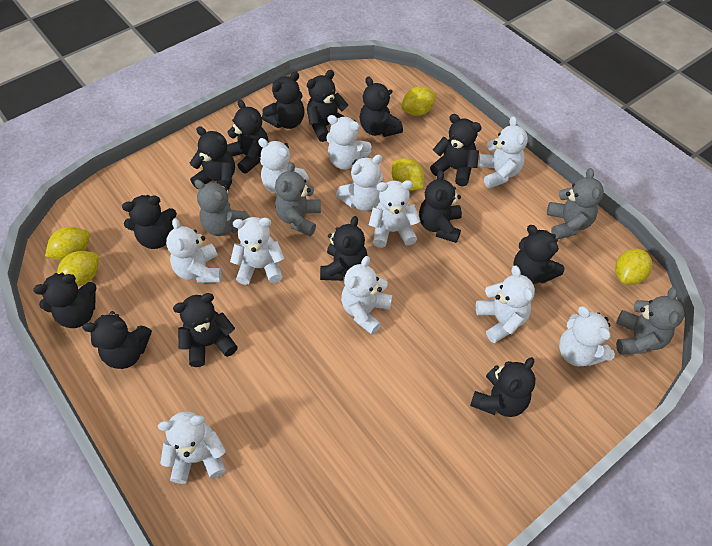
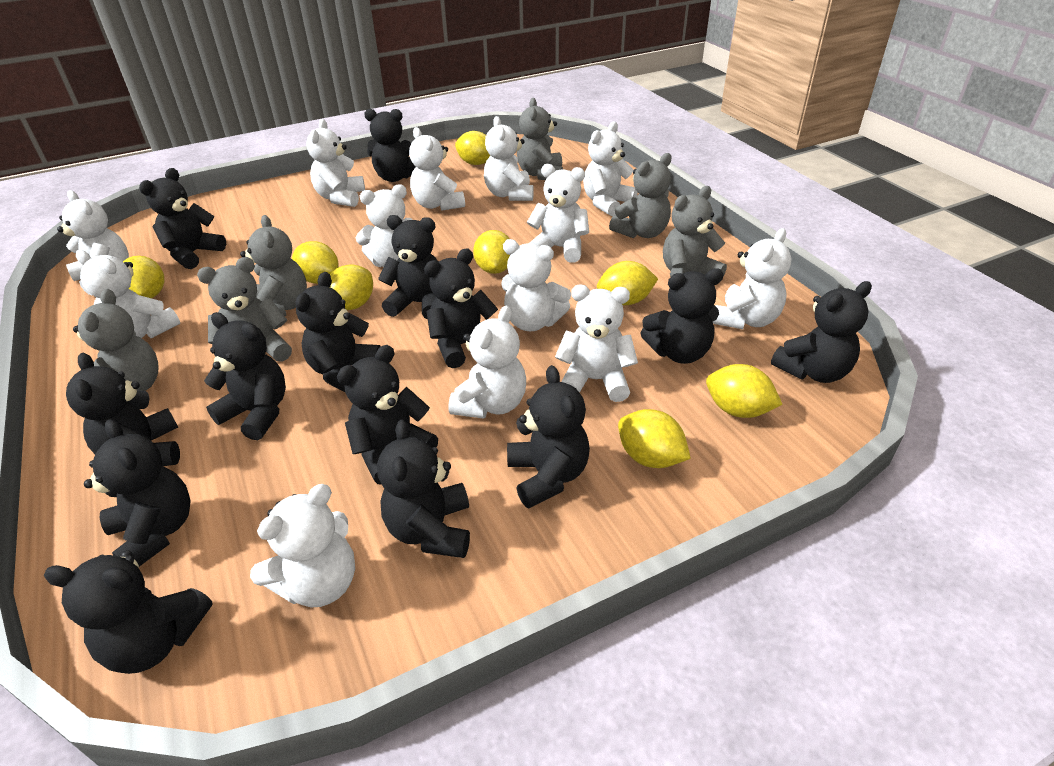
grey teddy bear: [195,179,250,236] [275,162,321,236] [547,168,604,239] [616,287,684,354] = 4 -> [73,289,159,391] [197,257,292,362] [240,215,307,316] [517,98,563,180] [609,153,672,238] [663,186,727,277] = 6
white teddy bear: [158,411,226,484] [166,218,222,283] [230,217,284,285] [258,138,309,194] [326,115,372,170] [336,155,383,211] [341,256,392,335] [369,180,420,248] [476,266,535,343] [478,116,528,188] [559,306,615,367] = 11 -> [57,190,129,295] [76,250,180,338] [250,484,355,607] [306,119,365,207] [355,184,412,267] [409,127,465,211] [449,305,526,419] [484,116,534,201] [501,239,571,331] [527,164,589,263] [555,285,638,402] [583,122,638,216] [713,228,791,329] = 13
yellow lemon: [45,227,90,261] [57,251,99,286] [391,158,424,191] [401,87,436,116] [615,249,652,285] = 5 -> [123,256,165,298] [292,241,339,284] [330,264,373,310] [455,131,491,165] [473,230,510,274] [597,261,658,305] [618,409,691,468] [706,364,783,418] = 8

